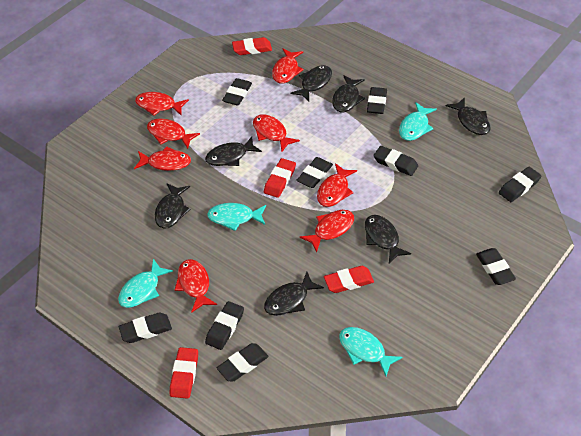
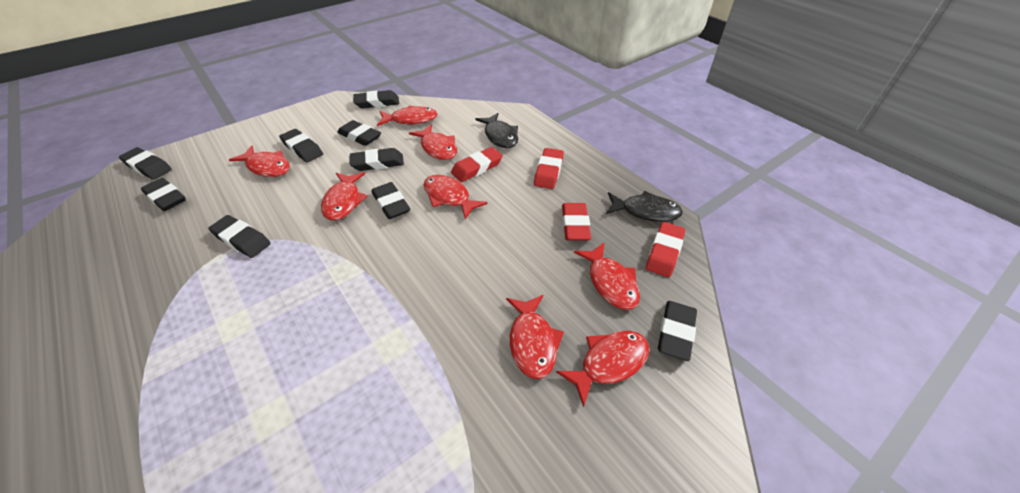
black fish: [155,183,191,229] [205,136,262,166] [264,272,324,316] [291,65,332,101] [332,75,365,112] [365,215,411,263] [446,97,491,135] = 7 -> [475,113,518,148] [606,191,683,222] = 2
turquoise fish: [118,259,173,308] [207,203,266,231] [339,327,403,376] [399,102,437,141] = 4 -> none = 0

